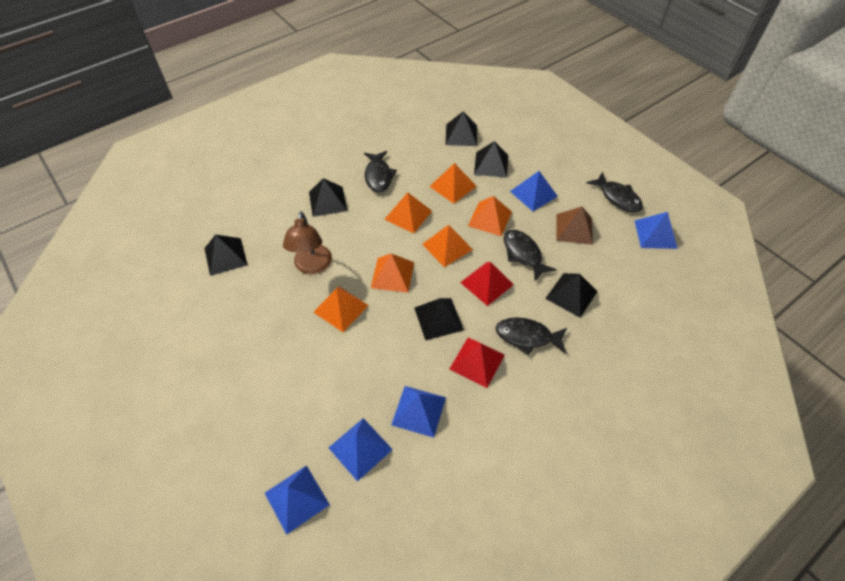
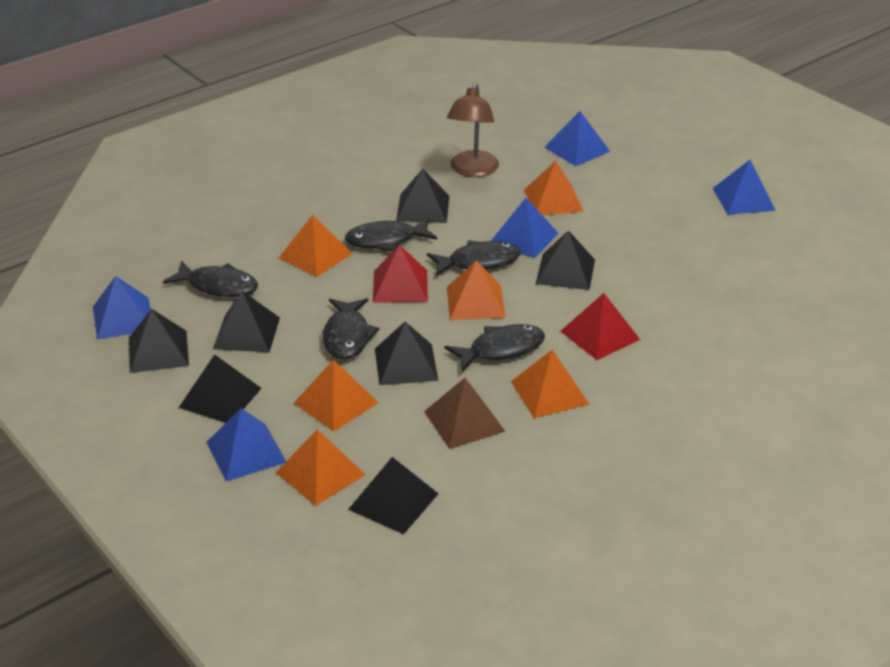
black fish: [364,151,397,192] [496,317,567,355] [504,230,557,281] [586,172,643,212] = 4 -> [163,261,258,297] [323,298,380,360] [345,218,437,251] [427,240,521,276] [445,324,545,372] = 5
black pyramid: [204,234,248,276] [309,178,347,217] [414,298,464,340] [446,111,477,146] [474,141,508,178] [545,273,598,318] = 6 -> [129,309,189,373] [179,354,262,423] [213,291,280,353] [348,457,438,534] [375,322,438,385] [396,169,449,223] [536,230,595,290] = 7

